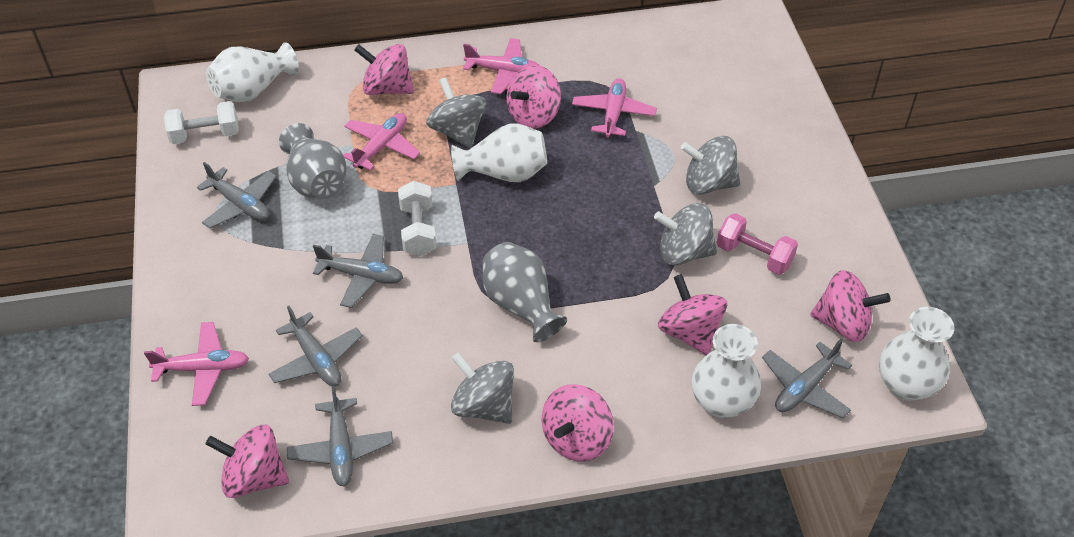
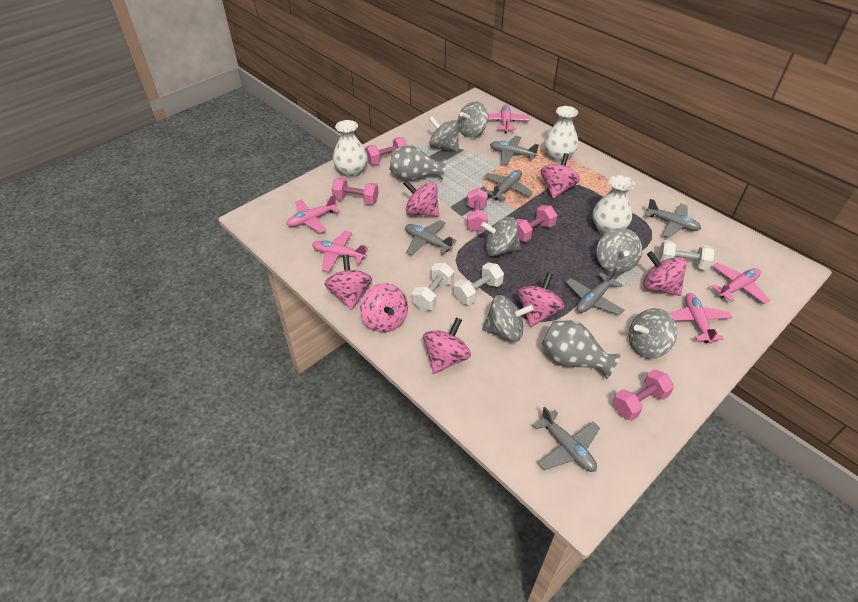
grey plane: [197,162,277,229] [269,306,363,386] [287,385,393,487] [313,234,403,308] [762,338,852,418] = 5 -> [405,220,457,256] [484,170,533,201] [490,136,539,165] [533,407,600,472] [566,268,624,315] [645,199,701,237] = 6
grey spinning top: [426,77,486,148] [451,352,514,424] [654,203,717,265] [681,136,740,194] = 4 -> [429,116,459,152] [458,101,488,138] [481,217,521,256] [482,295,534,342] [596,228,642,273] [629,308,677,359] = 6
pink dumbbell: [717,213,798,275] = 1 -> [332,178,379,204] [365,137,407,165] [467,188,488,232] [516,205,557,242] [613,369,674,421] = 5
pink plane: [144,322,249,406] [343,113,420,171] [463,38,540,94] [572,78,657,138] = 4 -> [287,195,340,233] [312,231,368,272] [488,104,530,133] [669,293,732,344] [711,263,770,304] = 5
pink spinning top: [205,425,289,498] [355,44,414,95] [507,65,561,129] [542,384,614,462] [658,274,727,355] [810,270,891,342] = 6 -> [325,255,372,310] [360,283,408,332] [403,180,439,217] [423,317,471,374] [518,272,564,327] [541,153,580,199] [643,251,687,296] = 7
white dumbbell: [164,101,239,144] [398,181,437,256] = 2 -> [412,263,454,310] [454,262,504,305] [658,240,714,270] = 3
white vase: [206,42,299,103] [451,123,547,182] [691,324,761,418] [879,307,954,401] = 4 -> [333,120,368,178] [544,106,578,163] [593,175,635,235] = 3

